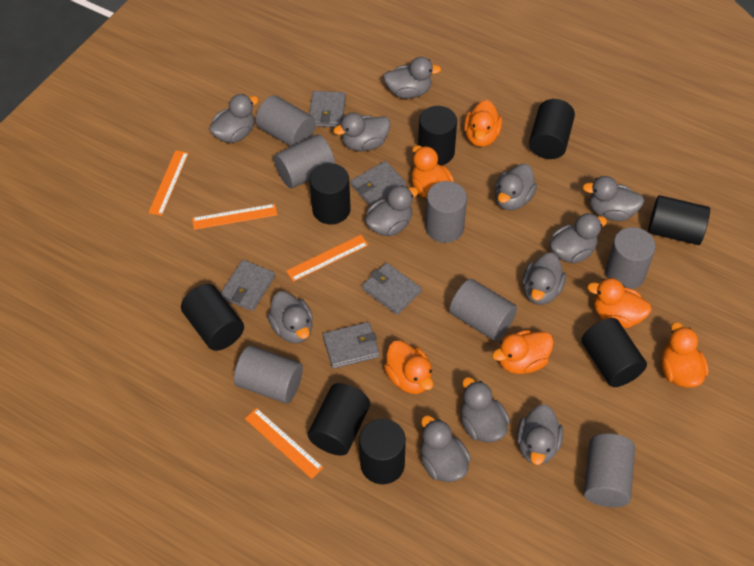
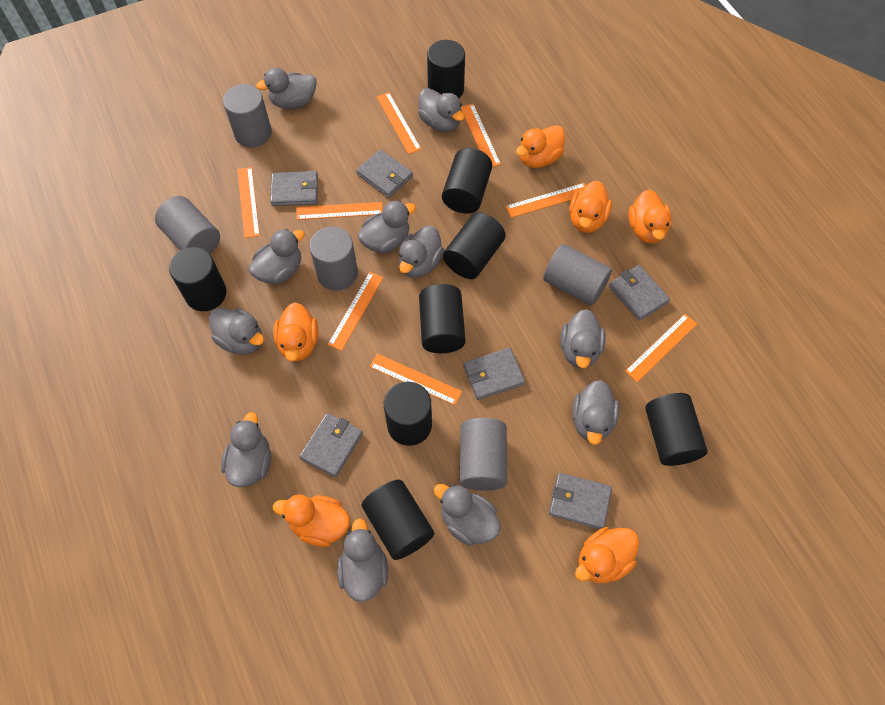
grey cylinder: [234,346,303,404] [256,95,316,147] [274,134,335,189] [425,181,467,243] [449,279,517,341] [584,433,635,507] [605,227,656,289] = 7 -> [155,196,220,254] [223,84,272,148] [309,227,358,291] [460,418,507,491] [543,244,612,306] = 5
grey duck: [209,94,259,143] [267,291,313,343] [333,113,390,151] [365,185,419,236] [383,57,441,98] [421,415,471,482] [461,377,510,442] [495,164,537,210] [517,404,563,465] [523,253,566,305] [550,213,607,264] [582,176,644,221] = 12 -> [209,308,264,354] [221,412,271,487] [248,229,305,284] [256,68,316,109] [337,518,388,602] [358,200,416,254] [399,226,444,278] [418,88,465,132] [434,484,501,546] [560,309,606,368] [572,380,619,445] = 11
grey wallet: [221,260,275,311] [309,91,346,127] [323,322,380,369] [350,161,406,206] [362,263,422,315] = 5 -> [270,171,318,206] [299,413,363,478] [356,149,413,198] [463,348,525,400] [549,473,612,529] [609,265,670,321] = 6
orange ruler: [148,150,189,216] [192,204,277,230] [245,408,324,479] [286,235,368,282] = 4 -> [237,167,260,238] [296,202,383,220] [328,272,383,351] [370,354,462,405] [377,92,421,154] [461,104,501,167] [506,183,586,218] [625,314,697,382] = 8

